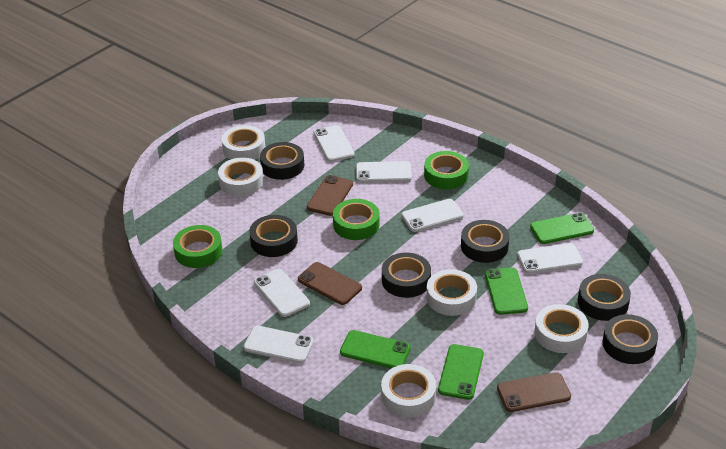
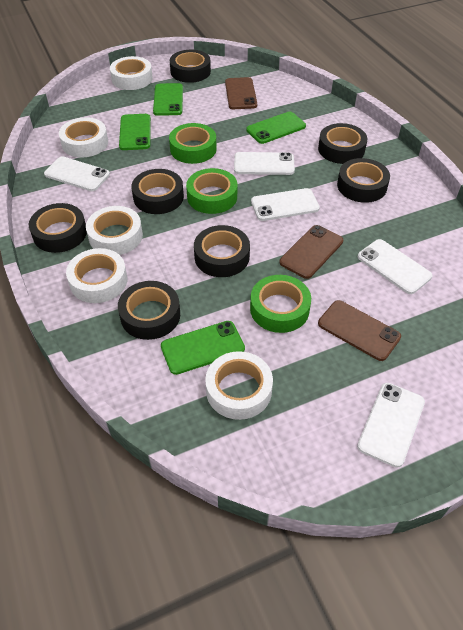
black tape: [249,215,298,257] [260,142,304,180] [382,253,431,298] [461,220,509,263] [578,274,631,321] [603,314,658,364] = 6 -> [29,203,87,253] [118,281,180,340] [131,169,184,214] [170,50,211,83] [194,225,250,277] [318,123,367,164] [337,158,390,203] = 7
white phone: [243,326,314,363] [254,269,310,317] [314,125,355,162] [356,161,412,183] [401,199,464,232] [517,243,583,274] = 6 -> [44,156,110,191] [234,152,295,175] [251,188,320,221] [357,383,425,468] [358,239,433,294] = 5

